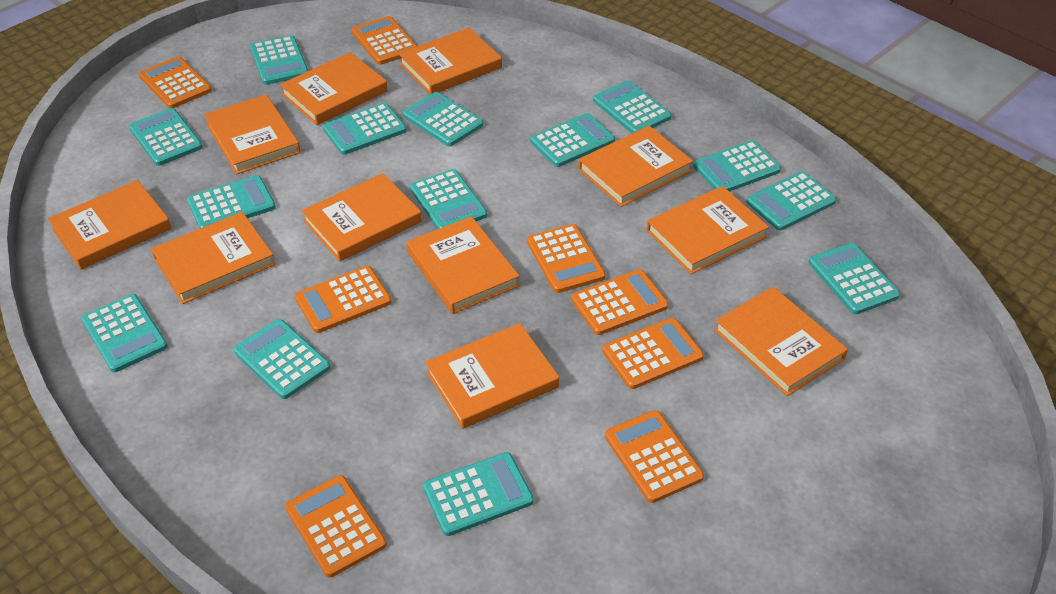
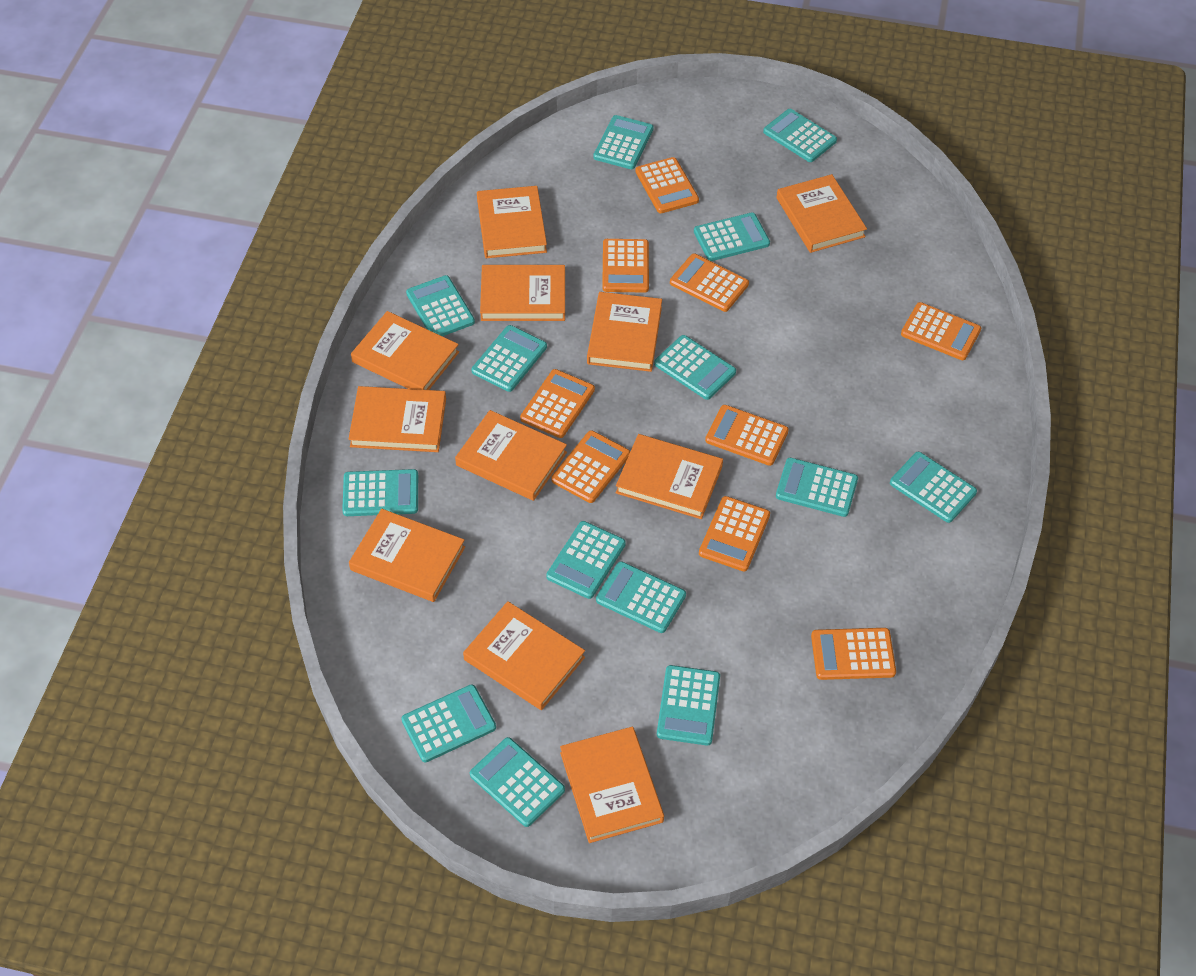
orange calculator: [139,56,212,108] [285,475,387,578] [295,266,392,333] [352,16,417,65] [527,224,606,293] [571,269,668,335] [602,318,704,389] [605,410,704,503] = 8 -> [520,369,595,438] [551,430,630,503] [602,239,649,293] [635,157,699,213] [670,254,749,312] [699,496,770,571] [705,405,789,466] [811,628,896,680] [901,302,981,360] = 9

